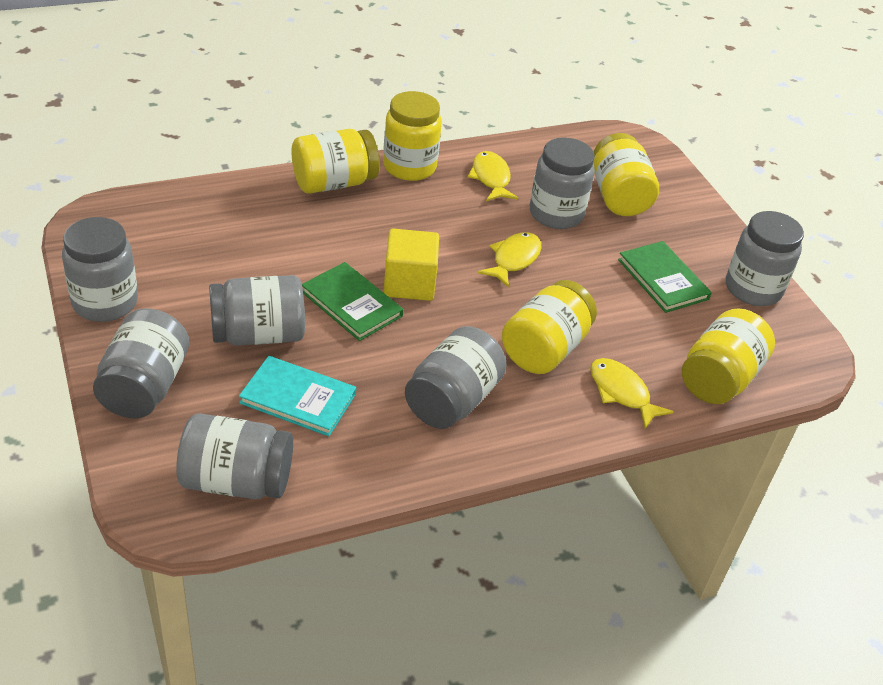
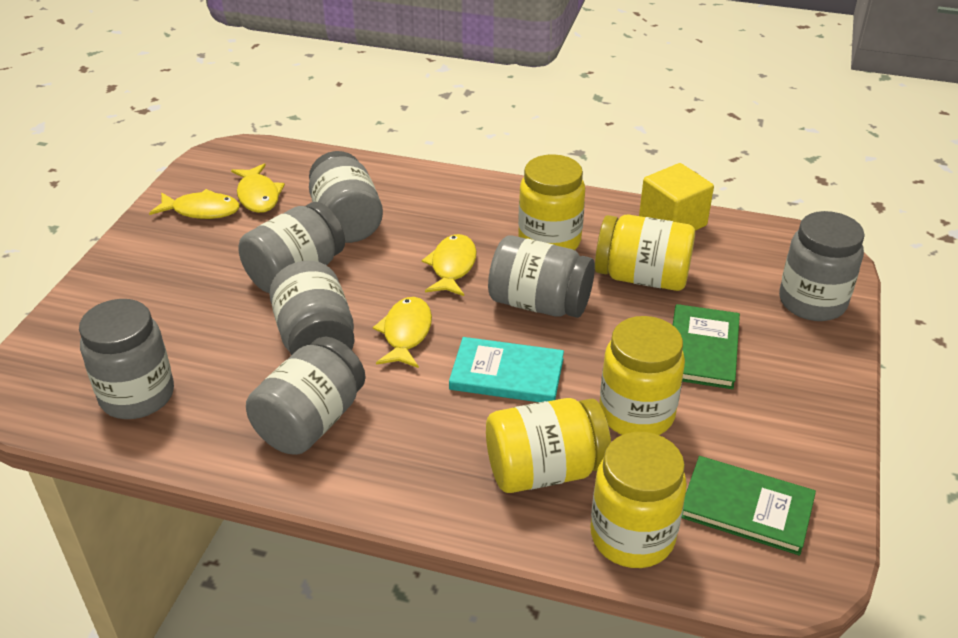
yellow fish: [468,151,518,201] [478,232,542,288] [590,358,674,429] = 3 -> [149,189,240,219] [231,163,285,213] [373,297,432,368] [422,234,477,296] = 4

